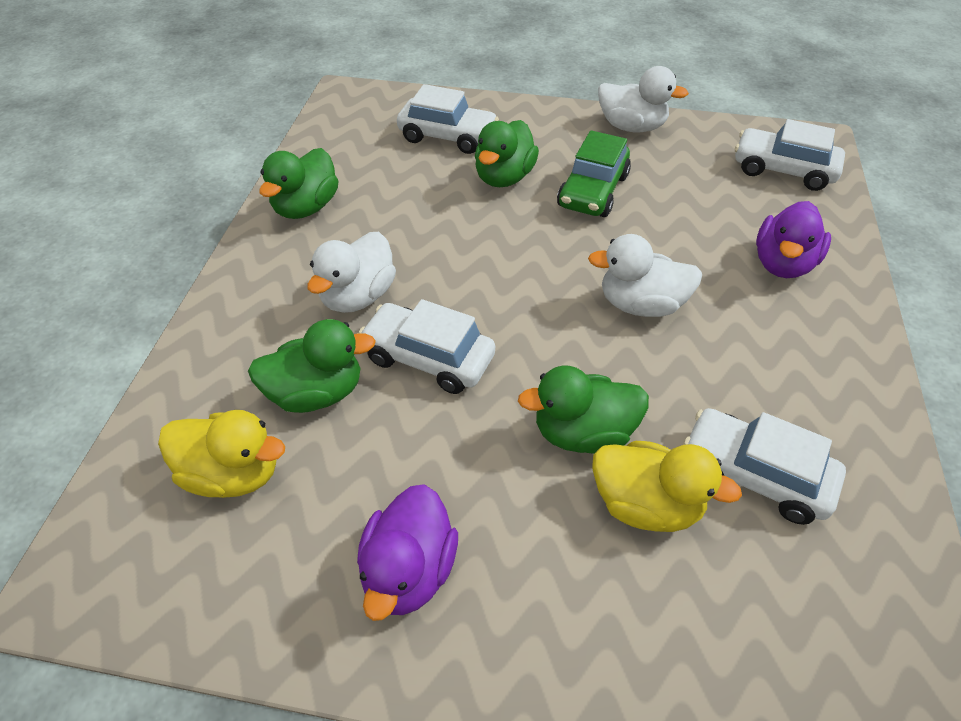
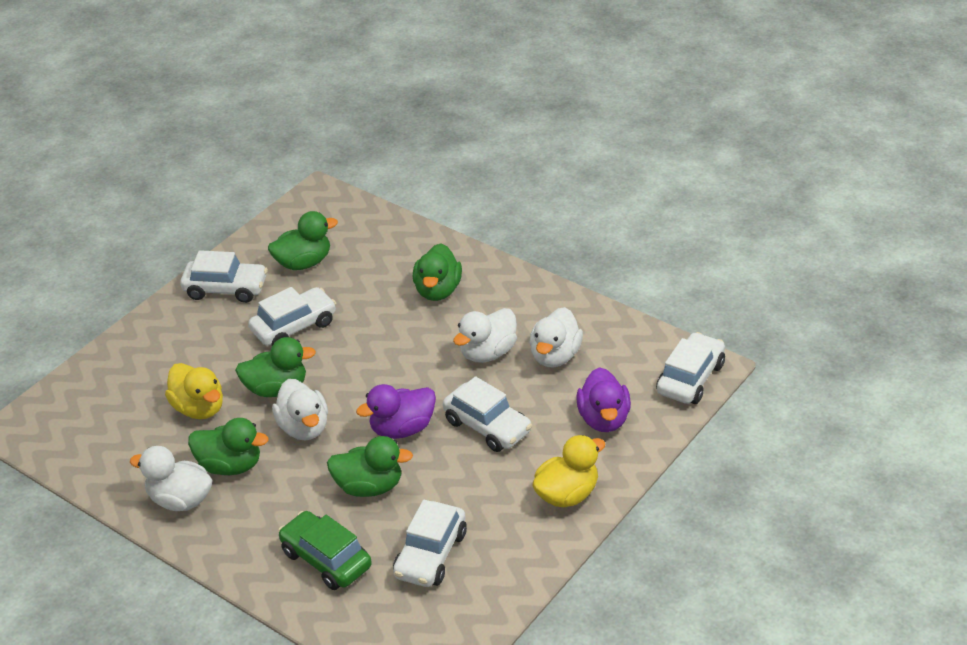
green duck: [248,319,376,413] [259,148,339,219] [475,120,539,187] [518,366,649,454] = 4 -> [188,418,269,475] [235,337,316,397] [268,211,338,270] [327,436,413,497] [413,243,462,301] = 5
white car: [359,299,495,394] [397,84,499,154] [683,408,846,525] [735,119,845,191] = 4 -> [180,250,268,303] [248,287,336,346] [393,500,467,587] [443,376,532,452] [656,332,725,404] = 5
white duck: [307,232,396,313] [588,234,702,317] [598,66,689,132] = 3 -> [130,446,212,511] [272,379,328,440] [453,308,517,363] [529,307,583,367] = 4

